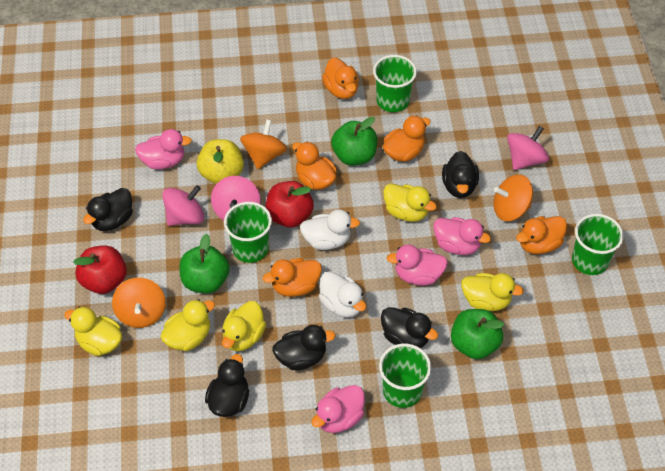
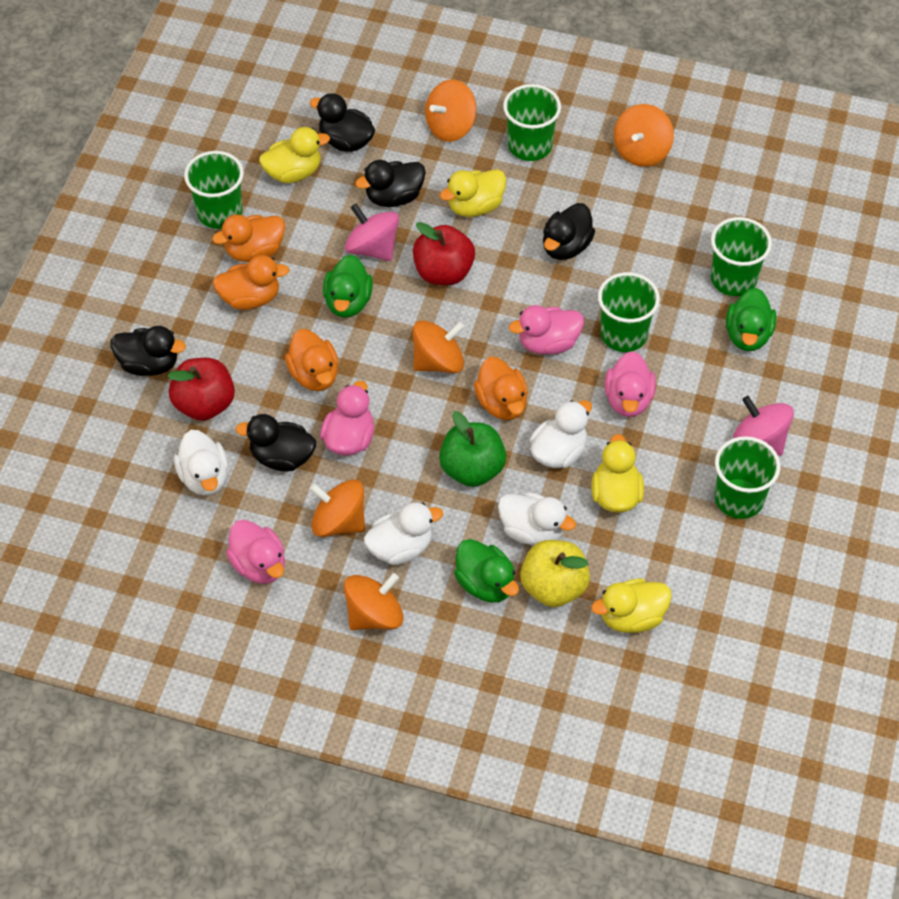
green apple: [179,234,230,293] [331,117,377,166] [451,309,504,359] = 3 -> [439,411,506,487] = 1
green cup: [224,202,272,263] [373,55,417,112] [379,343,431,408] [572,214,624,275] = 4 -> [184,151,244,229] [503,84,561,161] [598,272,660,352] [711,217,772,296] [715,436,781,519] = 5
green duck: none = 0 -> [323,255,373,318] [454,539,519,603] [726,288,776,351] = 3
orange duck: [263,258,322,297] [292,142,337,190] [322,57,359,99] [383,115,431,162] [516,216,567,254] = 5 -> [212,214,285,262] [213,255,290,310] [285,329,339,391] [474,357,528,420] = 4
orange spinning top: [112,278,166,328] [240,119,287,169] [493,174,533,221] = 3 -> [309,479,365,537] [344,573,404,630] [413,320,464,373] [425,79,477,142] [614,104,674,167] = 5
pink spinning top: [162,185,204,226] [211,176,261,221] [507,126,549,170] = 3 -> [345,204,399,261] [733,396,794,456] = 2
white duck: [300,209,360,250] [319,271,366,318] = 2 -> [174,430,228,496] [364,502,443,565] [498,492,576,545] [529,400,592,468] = 4
yellow duck: [64,307,122,356] [160,299,215,351] [222,301,266,351] [383,183,437,222] [461,273,524,311] = 5 -> [259,127,330,183] [440,169,506,217] [591,434,644,513] [591,578,672,633] = 4

